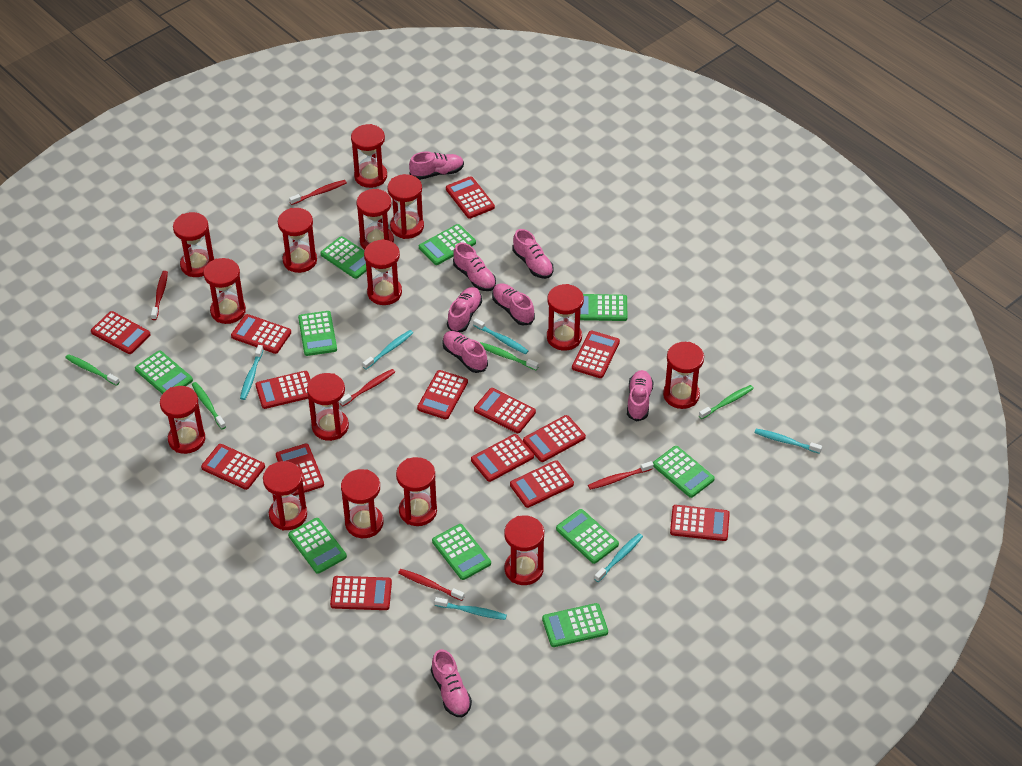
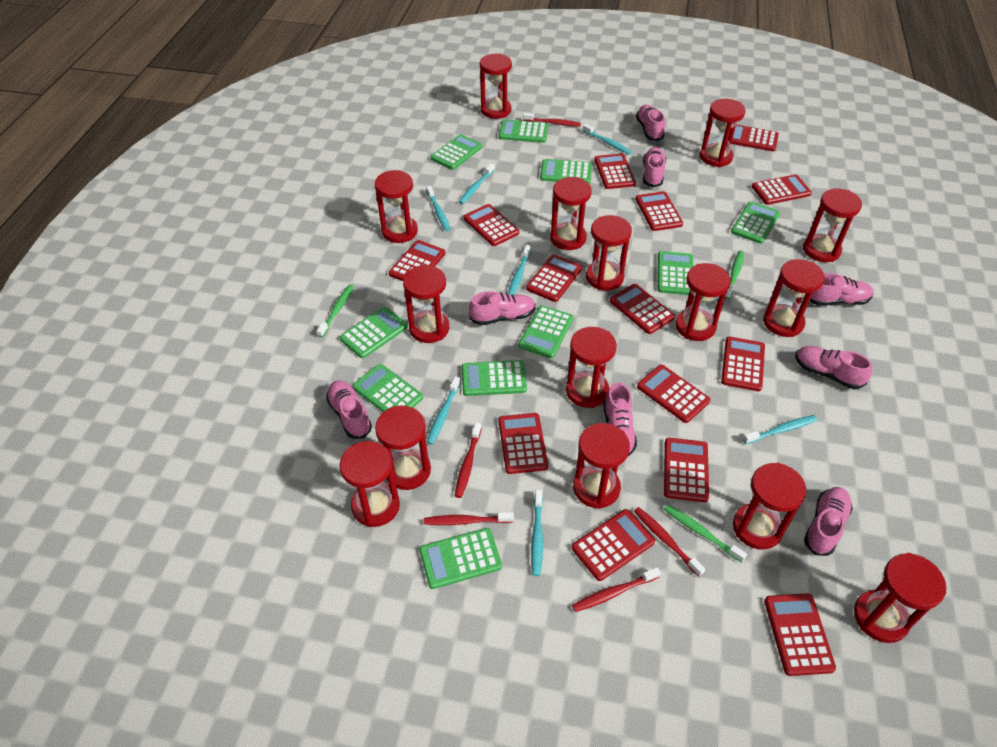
green toothbrush: [65,354,120,386] [192,382,226,429] [480,342,539,370] [699,385,754,419] = 4 -> [317,284,354,337] [664,504,747,563] [725,251,744,299] = 3
turquoise toothbrush: [240,345,263,400] [363,330,413,370] [434,597,507,620] [473,318,528,354] [594,533,643,582] [755,429,822,454] = 6 -> [426,186,450,231] [427,376,461,445] [459,163,495,204] [508,245,531,295] [531,490,543,576] [583,124,632,155] [743,415,817,444] = 7

